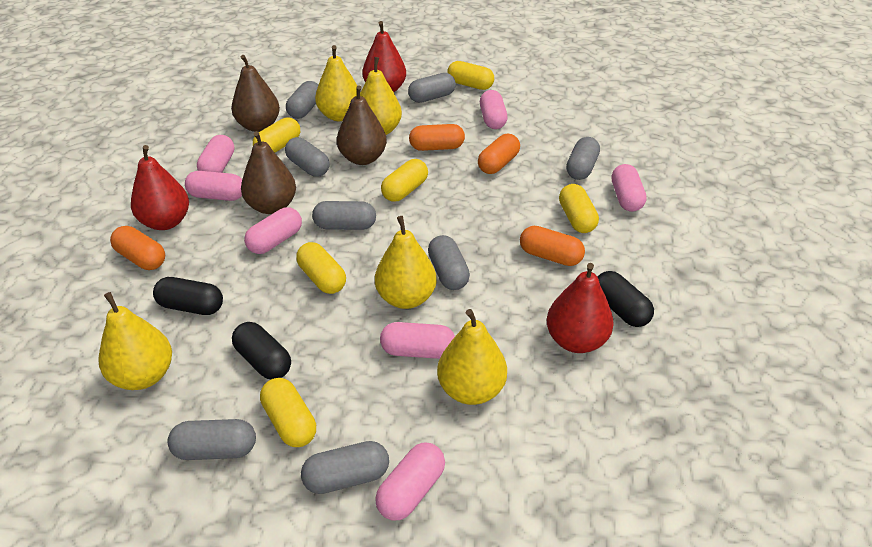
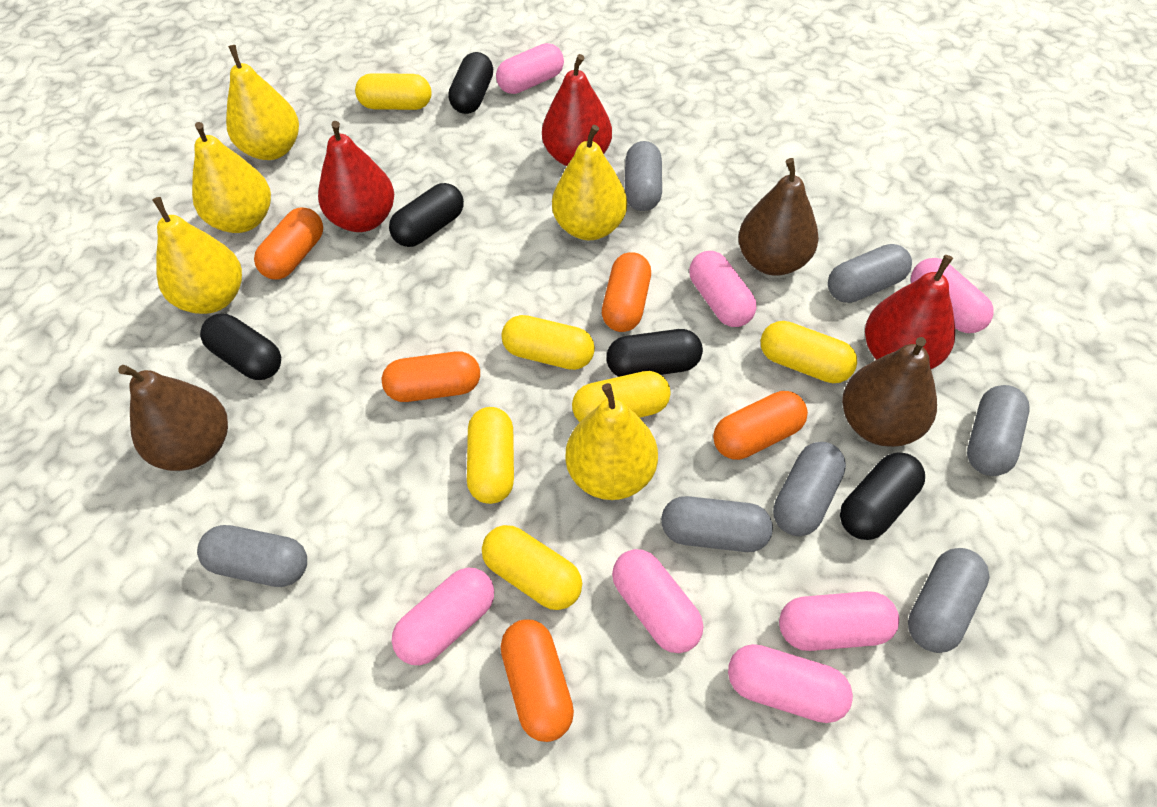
black capsule: [153,277,223,315] [232,322,291,379] [598,271,654,327] = 3 -> [200,314,281,380] [389,183,464,247] [448,52,493,114] [606,329,703,377] [840,452,925,540] = 5
grey capsule: [168,419,256,460] [285,137,330,177] [286,81,318,119] [301,441,389,494] [312,201,376,230] [408,73,456,103] [428,235,470,290] [566,137,600,180] = 8 -> [197,525,307,587] [625,141,662,211] [661,496,773,552] [773,442,846,536] [828,244,912,303] [908,548,990,653] [967,385,1029,476] = 7
orange capsule: [110,226,165,270] [409,124,465,151] [478,134,520,174] [520,226,585,266] = 4 -> [254,207,323,279] [382,351,480,402] [501,619,574,742] [602,252,651,332] [713,391,808,460] = 5

